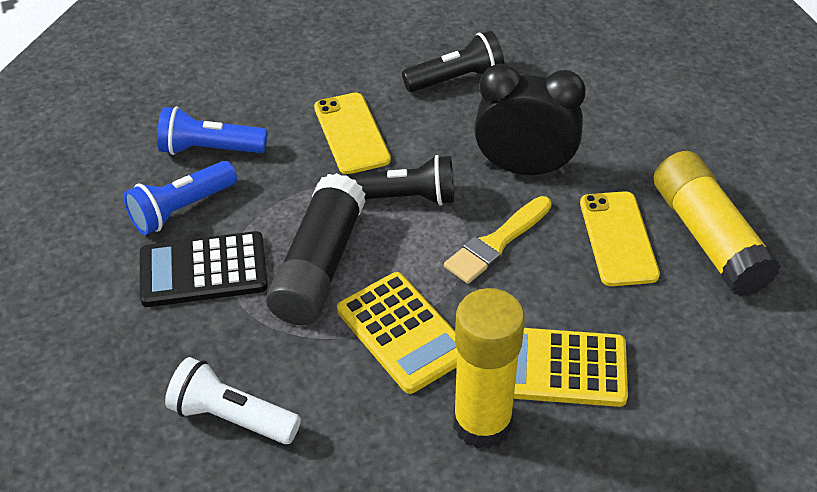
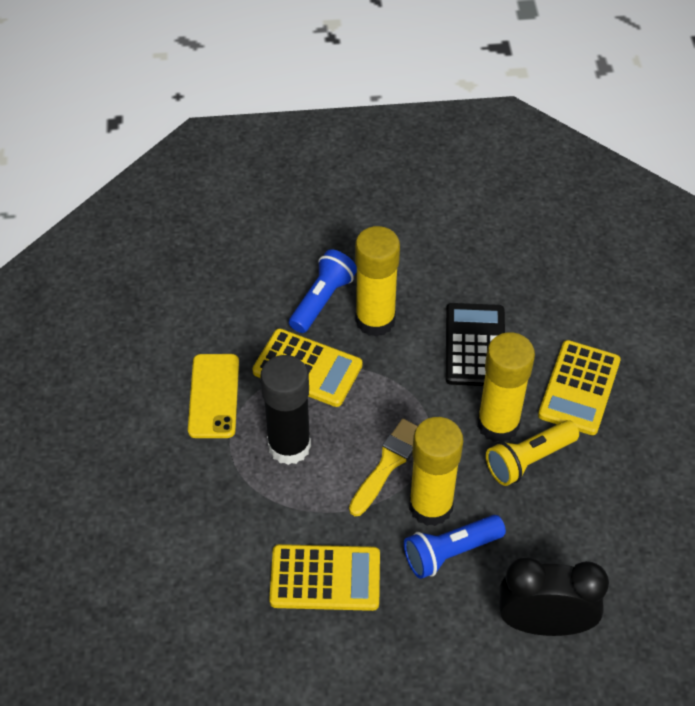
black flashlight: [346,155,454,206] [402,31,504,92] = 2 -> none = 0
white flashlight: [165,357,301,444] = 1 -> none = 0
yellow calculator: [337,272,457,394] [514,328,628,407] = 2 -> [252,328,363,407] [269,544,380,611] [538,340,621,435] = 3
yellow flashlight: none = 0 -> [486,420,579,486] = 1
yellow glue stick: [454,288,525,449] [654,151,781,297] = 2 -> [355,226,400,337] [409,417,463,526] [477,332,535,442] = 3
yellow phone: [314,92,391,174] [580,191,660,286] = 2 -> [188,354,239,438] = 1

